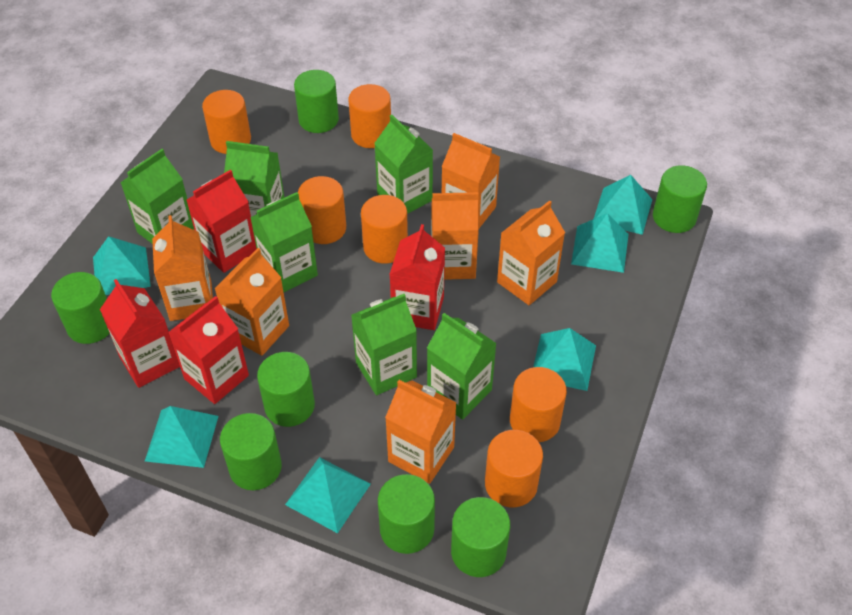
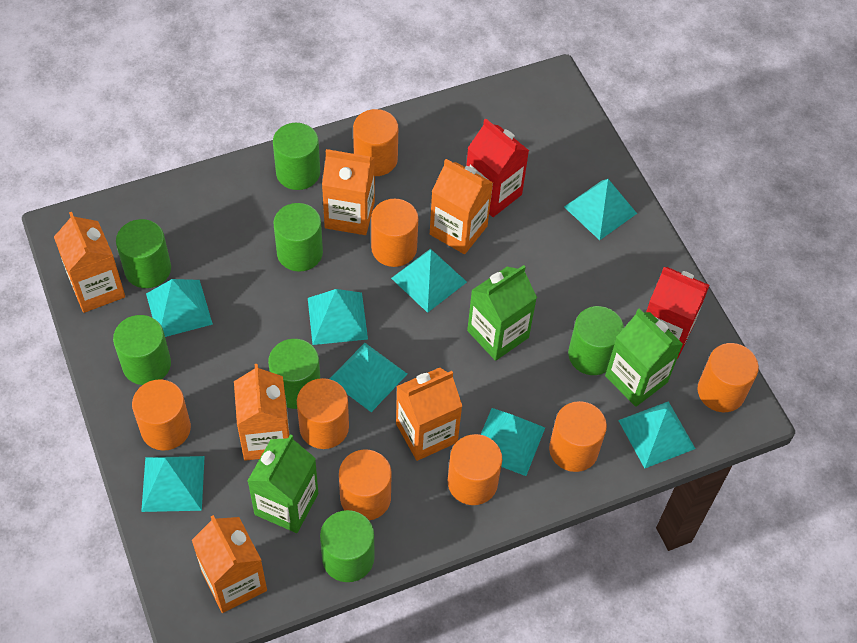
green carton: [120,149,194,244] [224,141,284,217] [250,192,318,292] [351,294,417,395] [374,115,433,214] [427,313,497,419] = 6 -> [248,434,318,533] [467,265,537,361] [605,309,683,407] = 3
orange cylinder: [202,90,251,154] [298,176,346,244] [348,84,391,148] [361,195,408,264] [485,430,543,507] [510,367,567,442] = 6 -> [132,379,191,451] [297,378,349,449] [339,450,392,520] [353,109,398,176] [371,199,418,267] [448,434,502,505] [549,401,607,472] [698,343,759,412] = 8
red carton: [100,279,180,388] [168,296,249,404] [187,169,257,273] [389,224,445,330] = 4 -> [466,119,529,217] [646,267,710,359] = 2
turquoise pyramid: [93,236,151,295] [145,406,219,468] [285,457,371,533] [533,328,596,391] [571,213,629,273] [594,175,653,235] = 6 -> [141,456,205,512] [146,279,213,337] [308,289,368,345] [330,343,407,412] [391,249,467,313] [480,408,545,476] [564,179,637,240] [618,401,695,468] = 8

